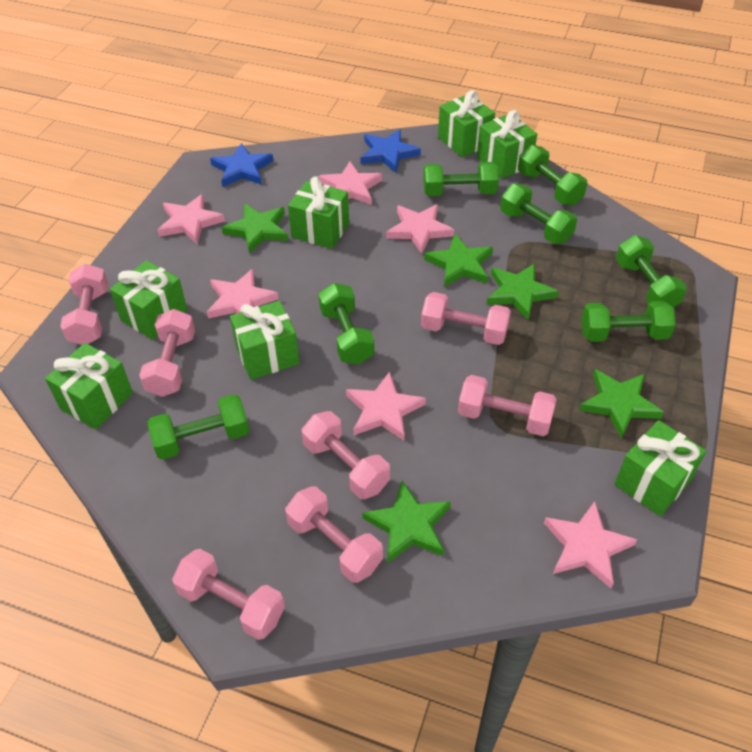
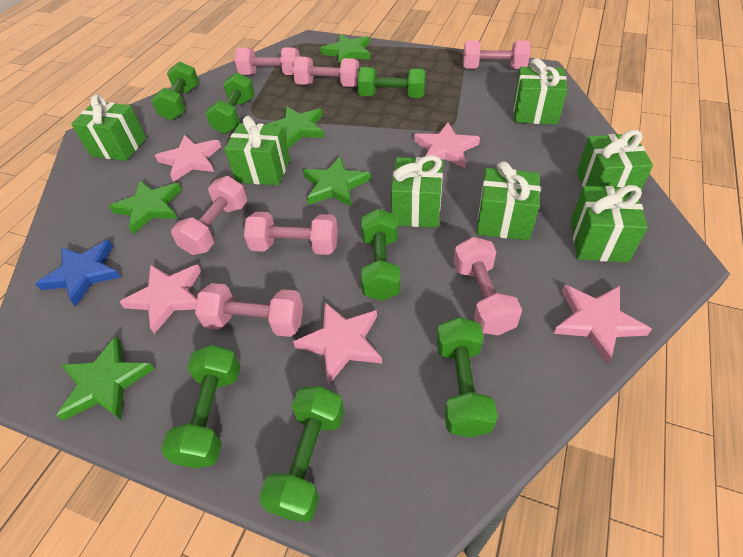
blue star: [210,143,273,187] [360,129,421,173] = 2 -> [35,240,121,306] = 1
pink star: [157,194,225,244] [207,269,279,318] [319,161,382,205] [346,371,426,441] [386,204,454,254] [544,501,637,588] = 6 -> [120,265,201,334] [155,135,221,182] [293,302,382,384] [414,123,480,168] [553,285,652,364] = 5

